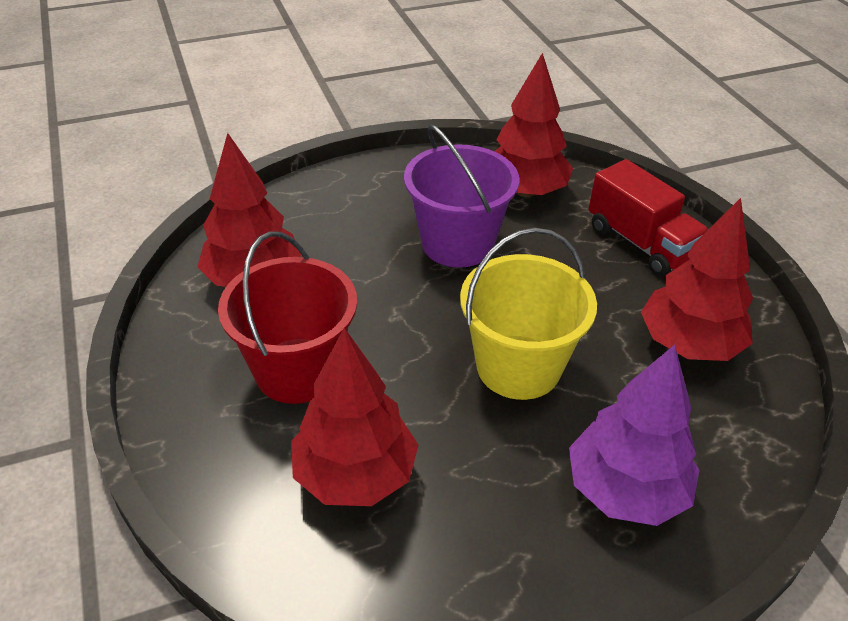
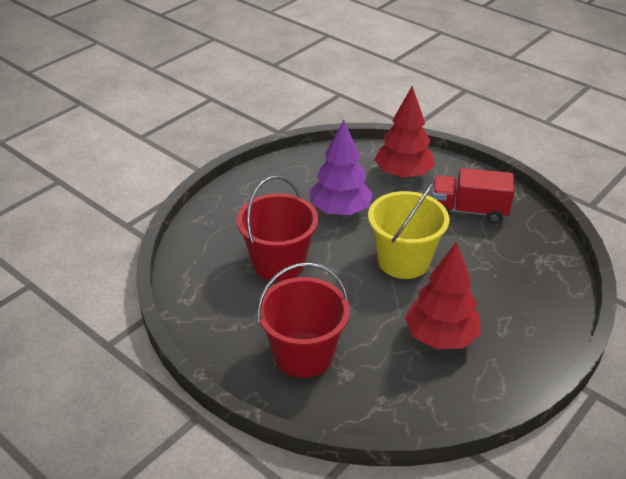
purple bucket: [404,124,519,268] = 1 -> none = 0
red bucket: [218,231,357,404] = 1 -> [237,176,318,282] [257,262,350,378] = 2
red tree: [197,133,301,287] [291,328,418,506] [494,53,573,197] [641,198,753,361] = 4 -> [374,86,435,179] [405,241,481,349] = 2

